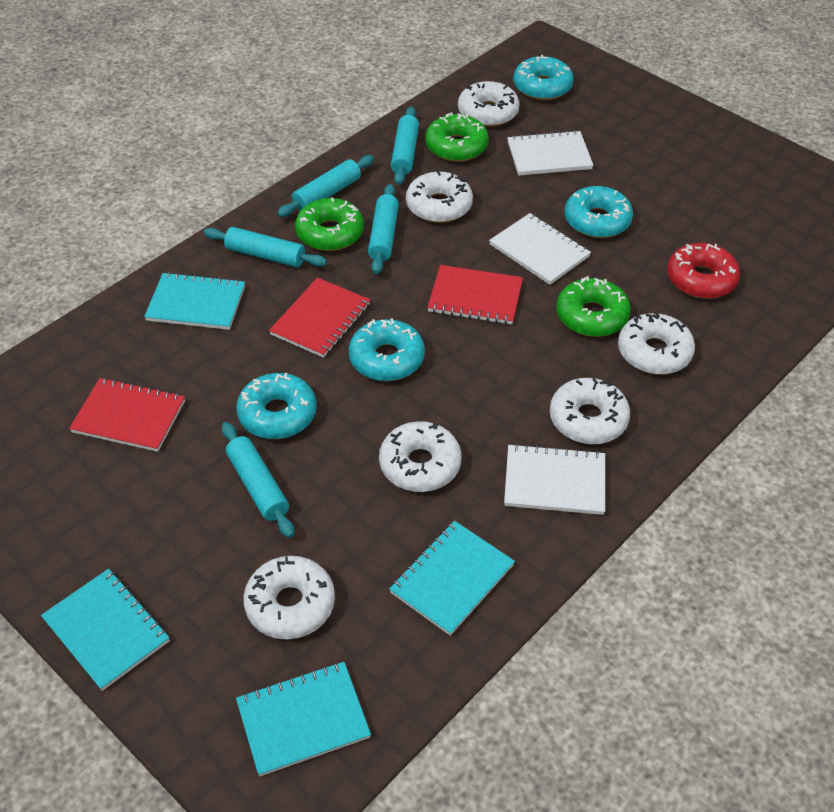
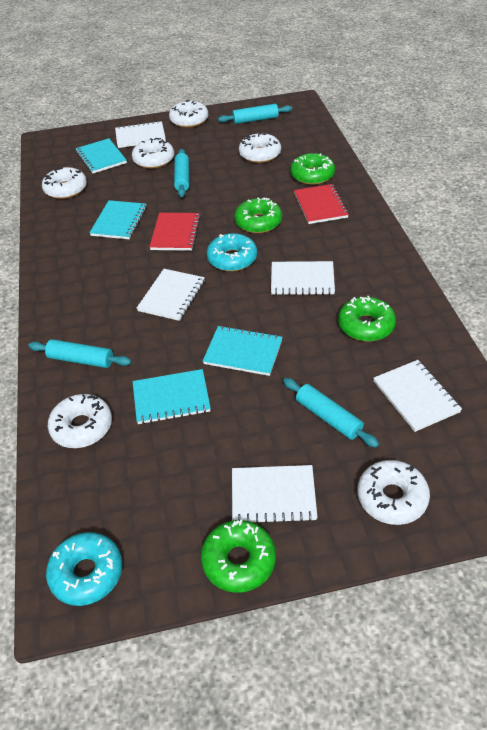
green donut: [295,198,364,251] [425,112,489,162] [556,276,631,337] = 3 -> [201,519,276,593] [234,197,282,233] [290,153,335,185] [338,296,396,341] = 4
red donut: [667,243,740,299] = 1 -> none = 0
red notebook: [69,378,185,452] [269,277,370,358] [427,265,523,325] = 3 -> [149,213,201,251] [294,184,349,224] = 2
turquoise donut: [236,373,317,439] [349,318,425,381] [513,55,574,100] [564,186,633,238] = 4 -> [46,532,122,606] [206,233,257,271] = 2
turquoise rolling pin: [204,227,327,268] [222,422,294,538] [277,155,374,217] [368,184,399,274] [391,107,419,185] = 5 -> [28,339,131,368] [174,149,189,197] [218,104,292,124] [283,378,379,448] = 4
white notebook: [489,213,591,285] [504,444,605,515] [507,130,593,176] = 3 -> [115,121,166,148] [137,269,205,321] [232,465,317,524] [271,261,335,295] [373,360,462,432] = 5

